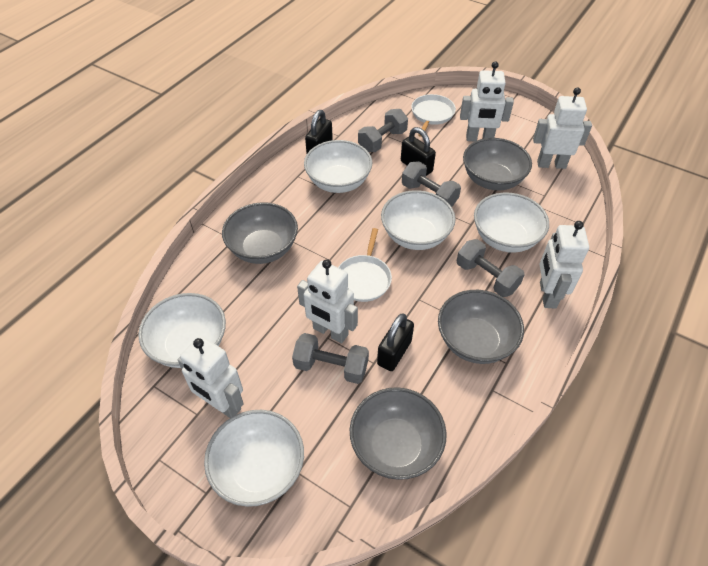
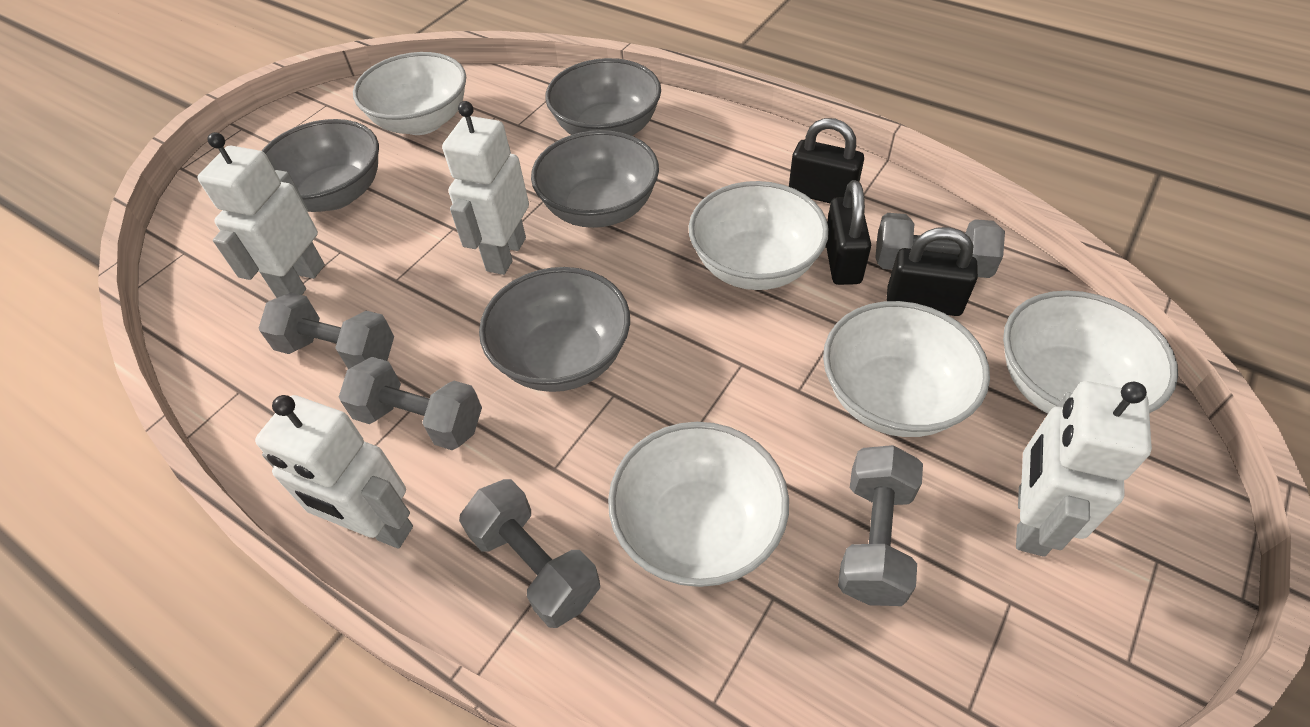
grey dumbbell: [292,333,369,384] [358,109,408,152] [402,161,461,207] [457,239,525,297] = 4 -> [259,293,394,369] [339,357,482,450] [459,479,600,628] [838,445,923,606] [875,213,1005,278] = 5
white pan: [338,228,392,302] [411,94,456,137] = 2 -> none = 0
white robot: [178,336,244,418] [297,259,358,343] [460,61,514,141] [533,87,592,169] [540,221,589,308] = 5 -> [198,132,325,298] [255,395,413,548] [442,101,529,275] [1016,381,1152,557] = 4

